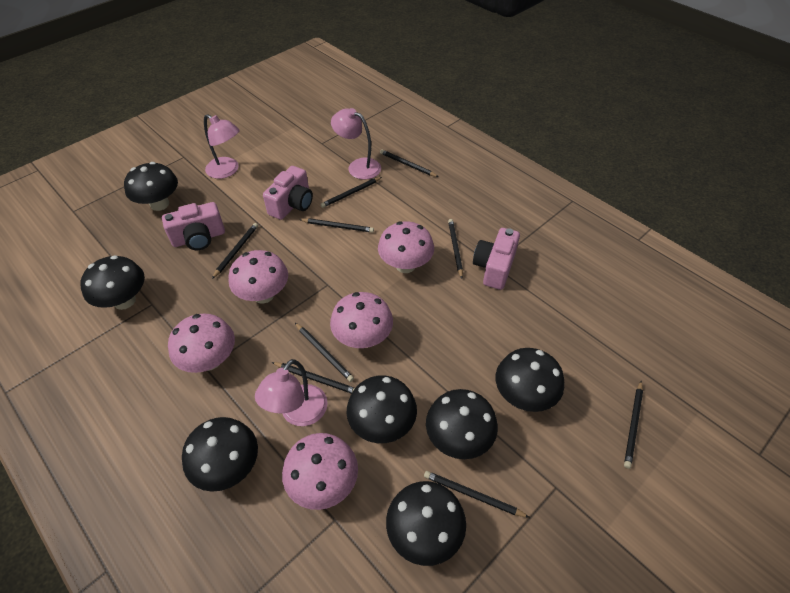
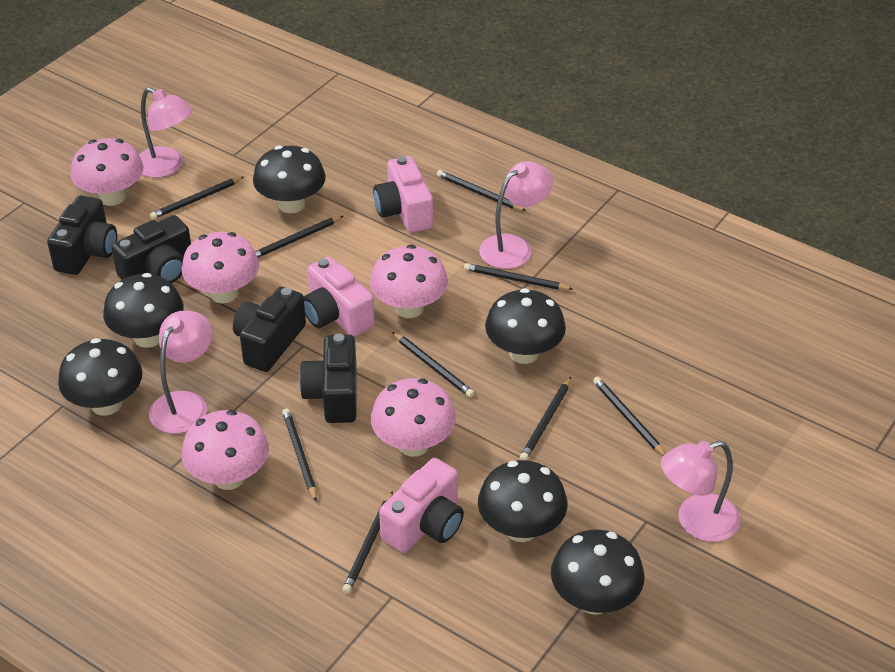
black camera: none = 0 -> [47,195,117,275] [111,215,191,283] [233,287,306,372] [299,334,357,423] = 4
black mushroom: [80,255,145,310] [124,162,178,211] [182,417,258,492] [347,375,417,443] [386,481,466,566] [426,389,498,459] [496,348,564,412] = 7 -> [58,338,142,416] [103,273,183,348] [253,145,326,213] [478,460,567,542] [485,288,566,364] [551,530,645,615] = 6
pink lamp: [204,114,240,179] [255,359,328,426] [331,108,381,180] = 3 -> [139,87,193,178] [149,311,212,434] [479,161,553,269] [661,441,741,542] = 4

